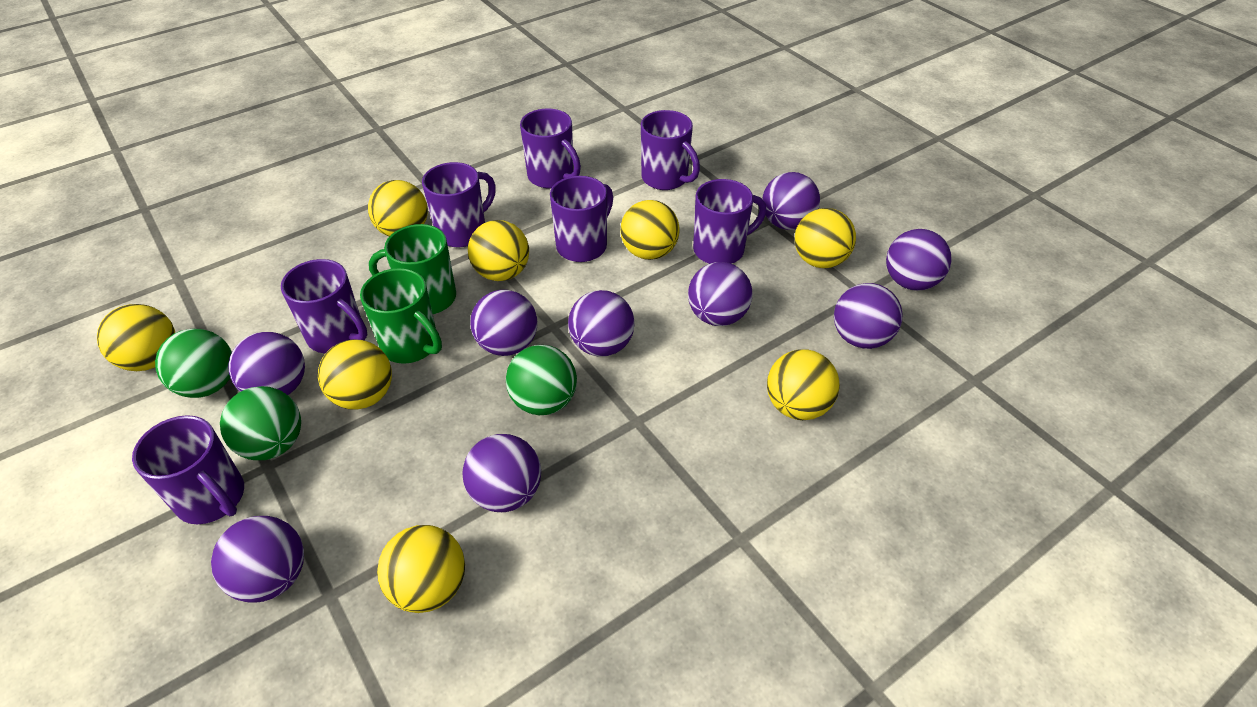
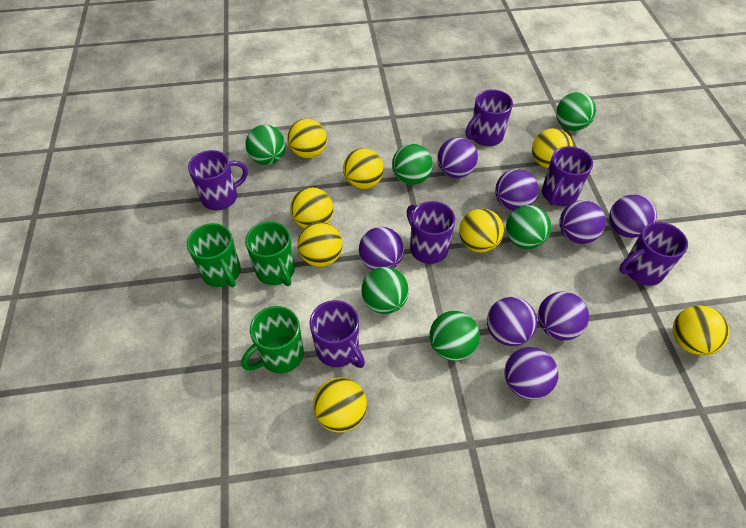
green ball: [155,329,232,398] [220,386,301,460] [506,345,577,415] = 3 -> [245,125,286,165] [361,267,409,314] [392,144,433,185] [429,311,480,361] [506,205,551,249] [556,92,596,131] = 6
green mug: [360,268,442,364] [369,224,456,314] = 2 -> [187,223,241,287] [241,306,304,373] [245,222,295,286] = 3
purple ball: [211,516,304,603] [228,332,305,395] [462,434,541,512] [470,290,537,356] [568,290,635,356] [688,262,752,326] [762,172,820,230] [834,283,903,349] [886,229,952,291] = 9 -> [359,227,404,270] [437,137,478,178] [487,297,537,346] [495,169,538,211] [504,347,558,400] [538,292,589,341] [559,200,606,244] [609,195,657,238] = 8
purple mug: [132,415,244,524] [281,259,367,353] [422,162,496,247] [520,109,581,188] [550,176,613,262] [641,110,700,190] [693,179,766,264] = 7 -> [188,150,248,210] [309,300,365,368] [406,201,455,264] [466,89,513,146] [542,146,593,206] [619,222,688,286] = 6

